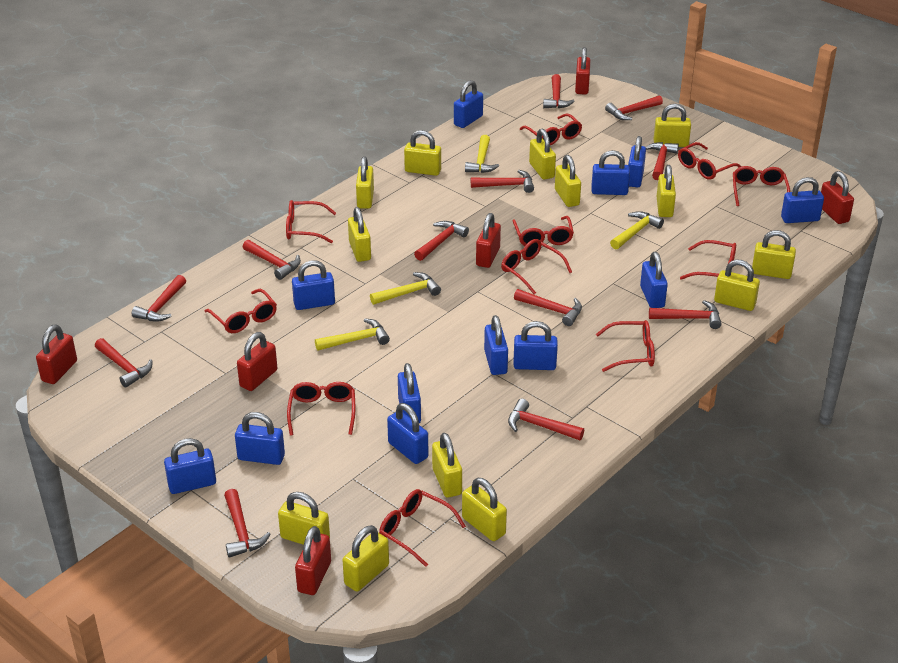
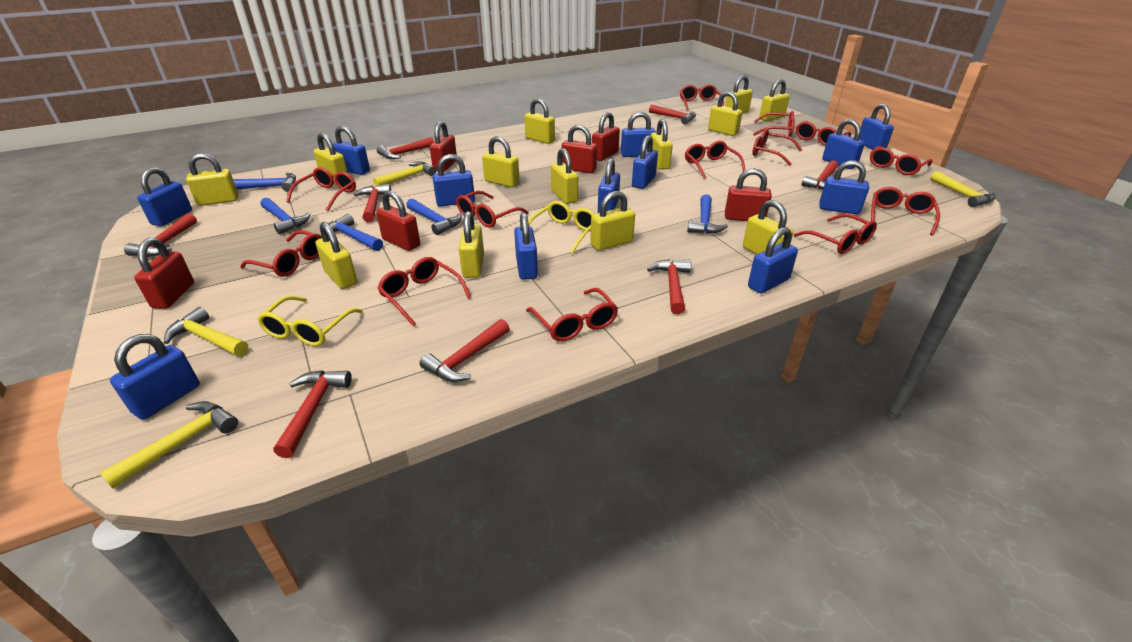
blue hammer: none = 0 -> [233,173,296,192] [261,198,310,234] [329,214,383,251] [406,199,462,235] [687,194,728,234] = 5
red glasses: [204,289,277,333] [286,200,336,243] [287,382,355,436] [379,489,466,567] [501,239,572,294] [513,216,574,246] [520,114,582,145] [596,320,655,372] [678,142,742,180] [680,240,736,280] [733,166,790,206] = 11 -> [240,230,322,277] [286,167,356,211] [377,257,471,326] [456,191,529,228] [526,288,618,341] [680,85,724,110] [685,141,746,179] [752,129,802,166] [753,111,795,137] [794,214,877,254] [796,121,851,146] [870,146,932,175] [871,187,940,235] = 13
red hammer: [95,338,152,388] [132,275,186,322] [224,489,270,558] [243,240,301,280] [414,221,469,261] [471,170,534,193] [508,399,584,440] [514,289,582,326] [543,74,575,108] [605,95,663,120] [646,142,679,180] [649,300,722,329] = 12 -> [124,213,197,257] [273,370,352,458] [354,184,391,222] [377,137,434,159] [420,319,510,382] [647,259,691,314] [649,105,696,124] [802,160,838,190] = 8
yellow glasses: none = 0 -> [257,296,363,346] [528,201,594,254] = 2

